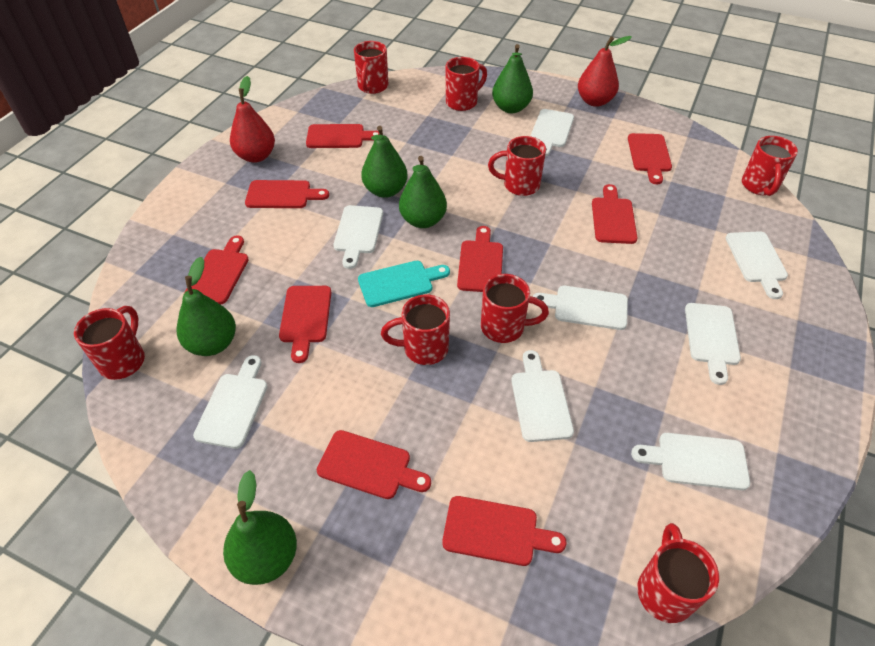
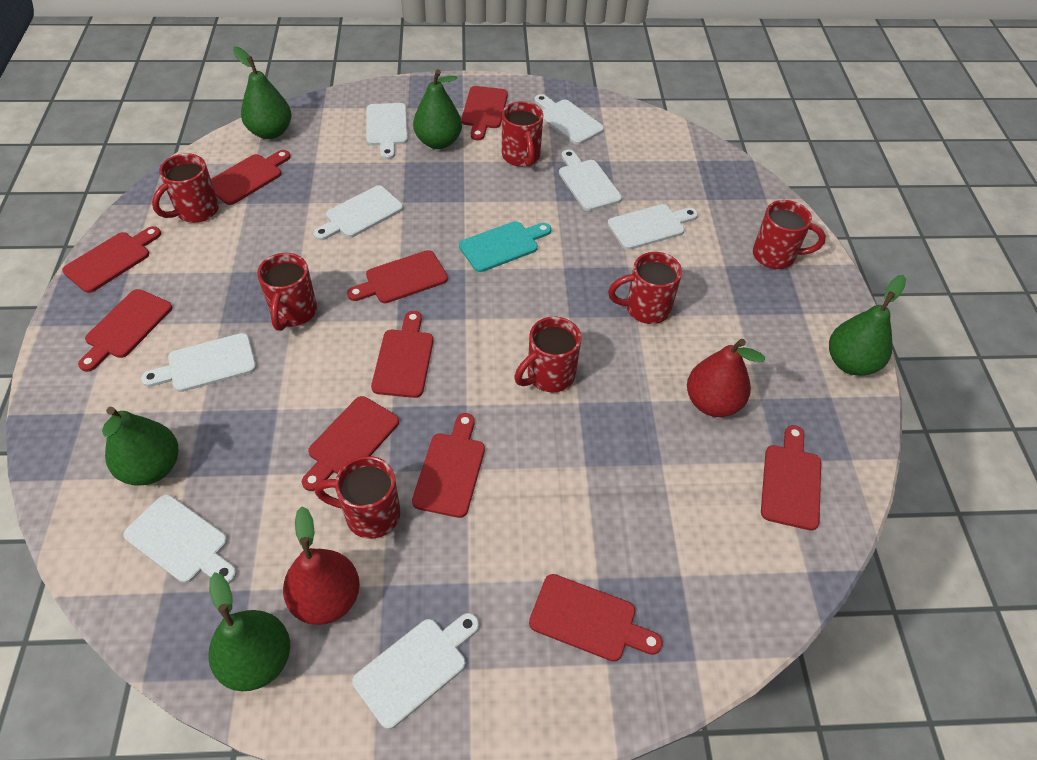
red cutting board: [185,236,249,305] [245,180,329,208] [279,286,331,363] [306,124,379,148] [317,430,431,499] [442,496,567,566] [457,226,503,292] [592,184,638,244] [628,133,672,184] = 9 -> [62,226,161,293] [78,289,172,372] [211,150,291,205] [302,396,399,491] [347,250,448,303] [371,311,433,398] [412,413,485,518] [461,86,508,140] [529,574,663,662] [761,425,821,531] = 10
red mug: [74,306,145,380] [354,41,388,94] [381,295,450,365] [446,57,487,111] [481,274,549,343] [488,136,546,196] [637,523,719,623] [742,136,798,196] = 8 -> [152,153,219,223] [257,253,317,331] [315,456,400,539] [502,101,543,167] [514,317,581,393] [608,252,682,324] [753,200,826,269] = 7

